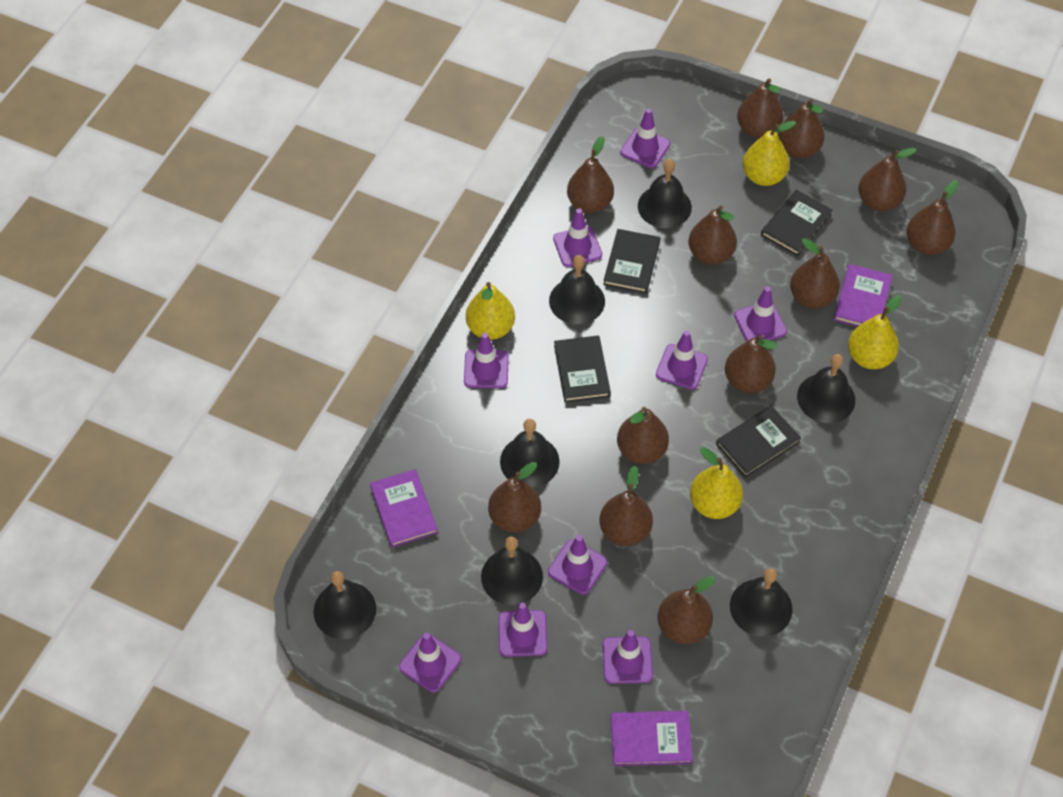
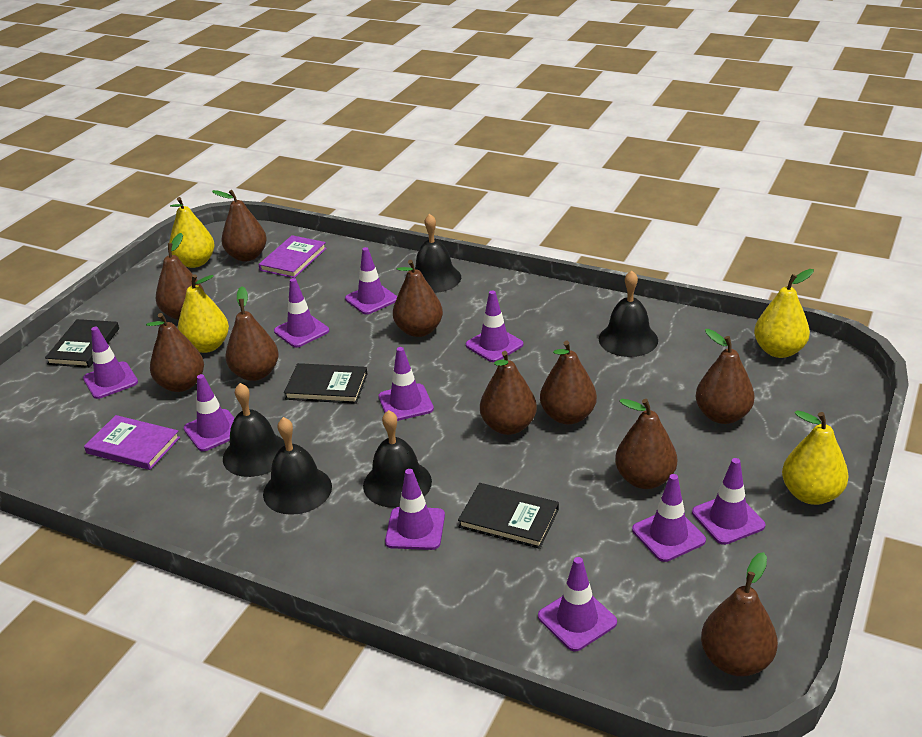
black bell: [313,571,376,639] [481,536,543,605] [500,419,560,488] [549,255,605,324] [638,159,692,228] [730,568,793,637] [797,354,855,423] = 7 -> [223,383,285,477] [263,417,332,515] [363,410,432,508] [415,214,461,293] [599,270,658,357] = 5
black book: [554,335,611,403] [603,229,660,294] [716,405,801,478] [761,190,833,256] = 4 -> [45,319,119,368] [284,363,368,404] [458,483,559,549] = 3
brown pear: [488,462,541,533] [567,136,614,213] [600,466,653,546] [617,407,669,464] [658,576,715,644] [689,206,737,265] [725,335,778,393] [737,78,783,138] [778,99,825,158] [790,238,840,309] [858,148,917,211] [907,180,959,255] = 12 -> [146,313,204,392] [156,233,204,320] [212,190,267,262] [225,286,279,381] [393,260,443,337] [480,351,537,435] [540,341,597,425] [615,399,677,489] [695,329,755,424] [701,552,778,676] = 10
purple book: [370,469,438,547] [611,711,693,766] [833,264,893,327] = 3 -> [84,415,180,470] [259,235,327,278] = 2
purple traffic cone: [399,633,461,693] [464,333,509,388] [498,603,547,657] [548,535,607,595] [553,208,602,267] [602,630,653,684] [620,109,670,168] [656,331,708,390] [734,286,787,342] = 9 -> [83,327,138,399] [184,374,235,451] [274,278,329,348] [345,247,397,315] [379,347,434,421] [385,469,445,550] [466,290,523,362] [538,557,617,651] [632,474,706,562] [692,458,765,545] = 10

